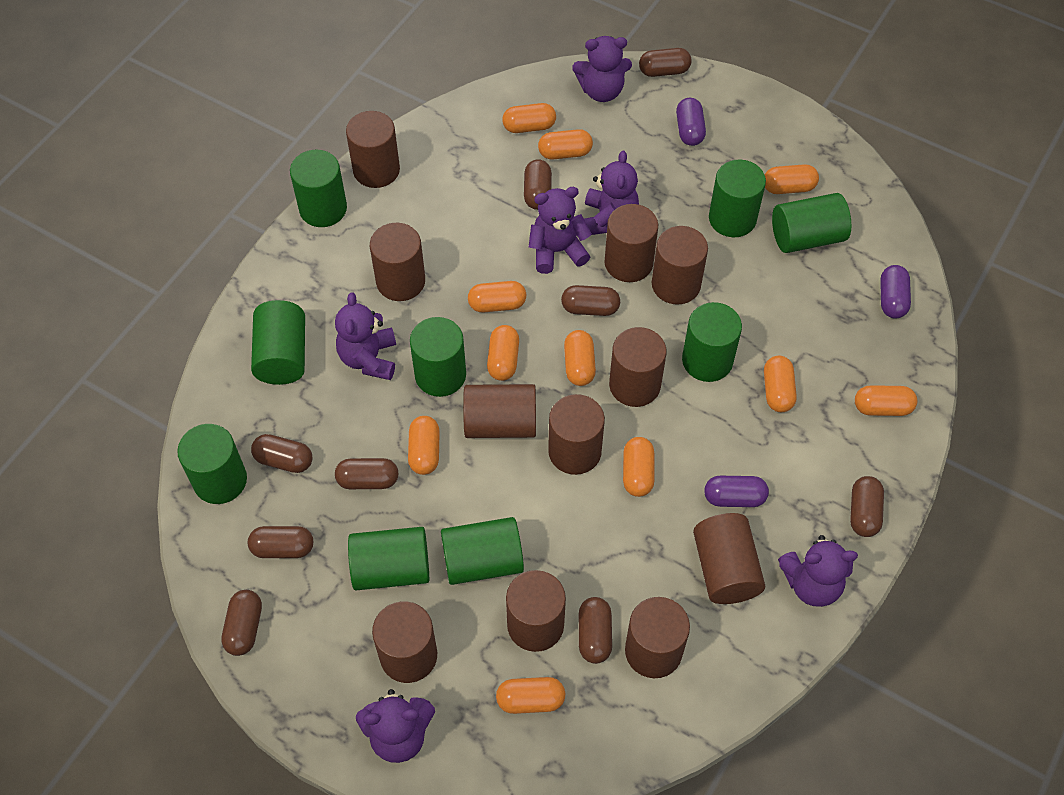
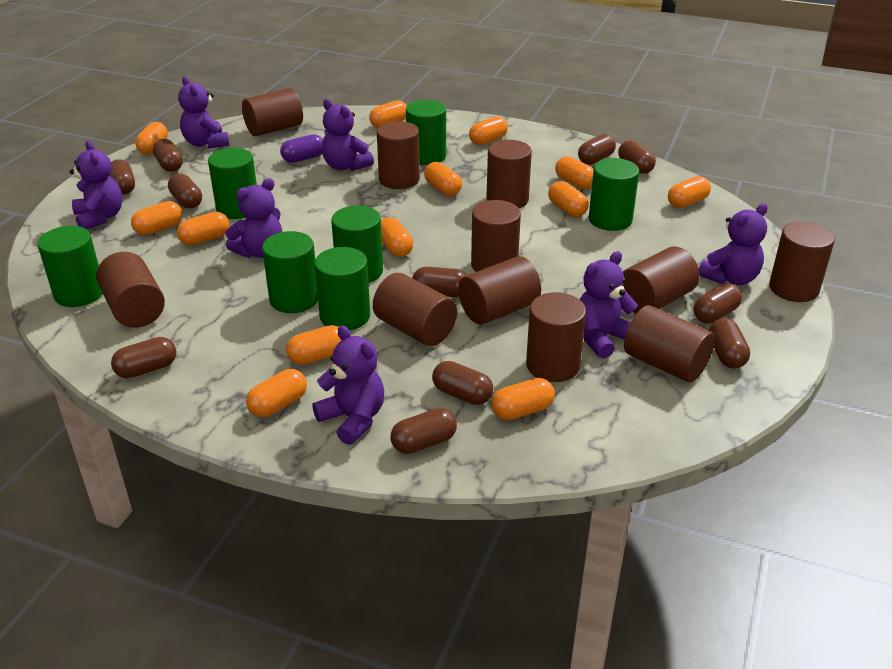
brown capsule: [221,590,262,656] [248,526,313,558] [251,434,313,473] [335,458,399,489] [524,159,552,210] [561,285,620,316] [579,597,612,664] [639,48,692,77] [850,476,884,537] = 9 -> [109,159,135,195] [111,337,176,378] [153,139,183,172] [168,173,202,209] [390,408,457,454] [412,267,467,297] [432,361,493,405] [578,134,616,165] [618,140,656,174] [694,283,742,324] [709,318,750,369] = 11
green cylinder: [177,424,247,504] [251,300,305,385] [290,150,347,227] [348,527,429,590] [410,317,466,397] [441,517,524,585] [682,302,742,382] [709,159,766,237] [772,193,851,253] = 9 -> [38,226,103,307] [208,148,257,219] [262,231,318,313] [314,247,370,330] [331,206,383,283] [406,100,446,165] [589,158,639,231] = 7
orange capsule: [408,416,440,475] [468,281,526,313] [487,325,519,381] [496,677,565,714] [502,103,556,133] [538,129,593,159] [564,330,596,386] [623,437,654,497] [764,356,797,412] [765,164,819,194] [855,385,917,416] = 11 -> [131,201,182,235] [135,122,168,155] [177,212,229,246] [246,369,307,417] [286,325,342,365] [369,100,407,128] [381,217,413,257] [424,162,462,196] [469,116,508,145] [491,378,555,420] [548,181,589,217] [555,156,594,189] [668,176,711,208] = 13
purple capsule: [676,98,706,146] [704,476,769,507] [880,265,911,319] = 3 -> [280,134,323,163] = 1
purple teddy bear: [335,292,396,380] [356,689,435,763] [529,187,592,274] [572,36,632,102] [584,150,639,235] [778,535,858,607] = 6 -> [70,140,122,229] [178,76,230,148] [225,178,282,258] [312,325,384,445] [322,99,374,171] [579,251,638,359] [699,203,768,285] = 7

